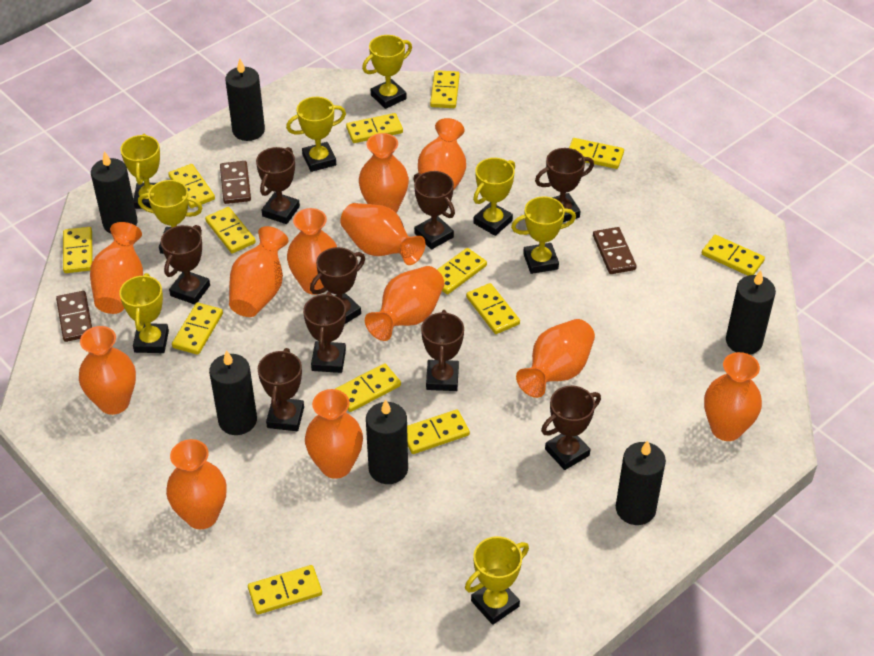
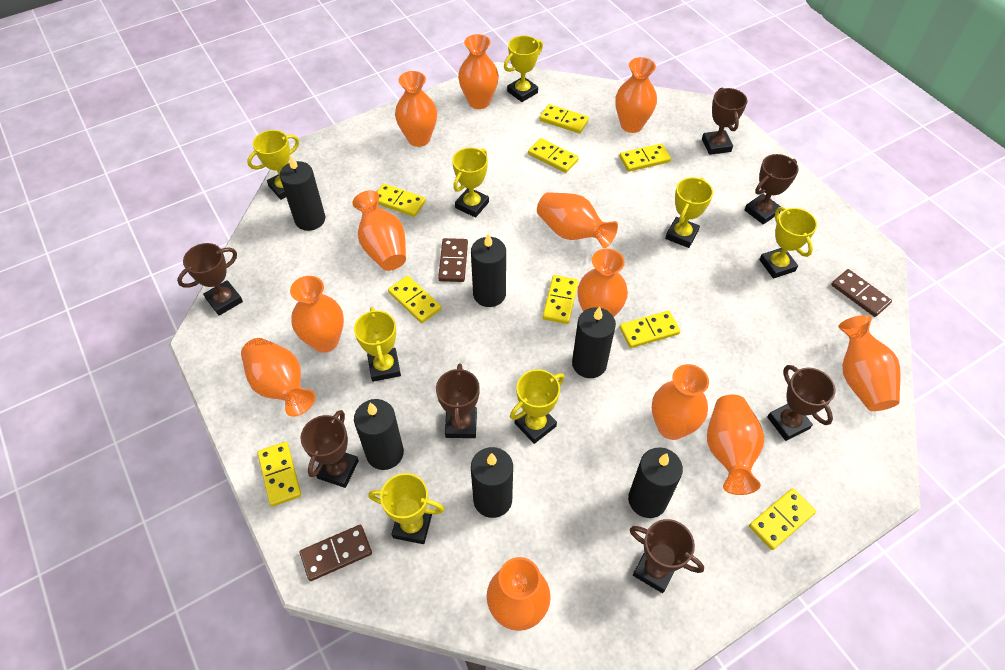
brown trophy: [161,225,210,305] [256,147,300,224] [258,348,304,431] [303,292,346,373] [310,247,365,324] [413,171,455,249] [421,310,464,391] [535,148,594,222] [541,386,601,470] = 9 -> [177,243,243,316] [300,410,359,488] [436,364,480,438] [630,519,704,593] [702,88,747,155] [745,154,799,225] [767,365,836,441] = 7
yellow domino: [63,227,93,273] [168,164,215,208] [172,302,223,355] [205,207,256,253] [248,565,322,615] [335,363,401,412] [346,113,403,143] [407,409,470,454] [430,70,460,108] [437,248,487,294] [466,283,520,334] [569,138,624,169] [702,235,765,276] = 13 -> [257,442,301,506] [377,184,426,217] [388,276,441,323] [528,138,579,173] [540,104,589,134] [542,275,579,324] [619,143,671,172] [619,311,680,348] [749,488,816,550] = 9

